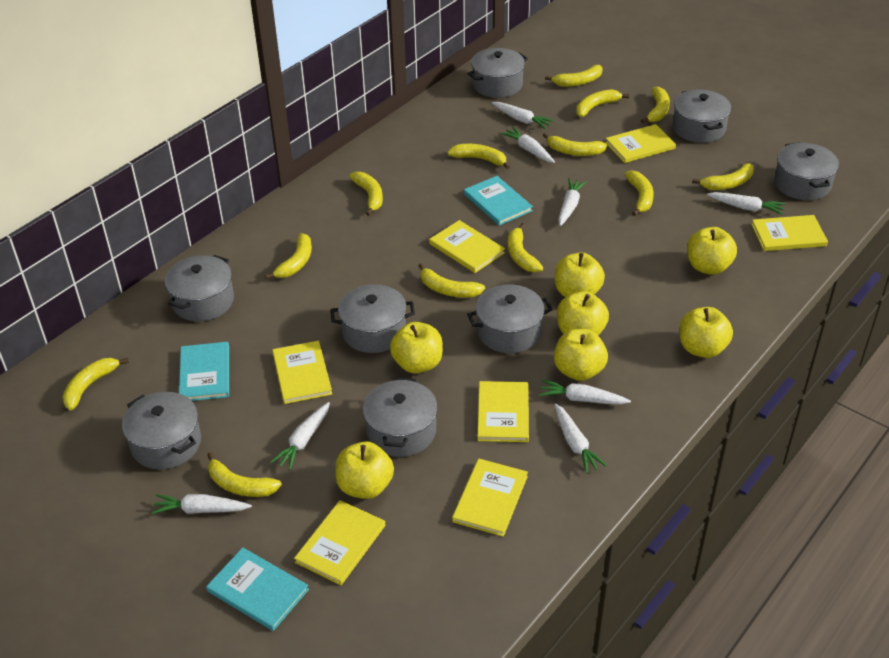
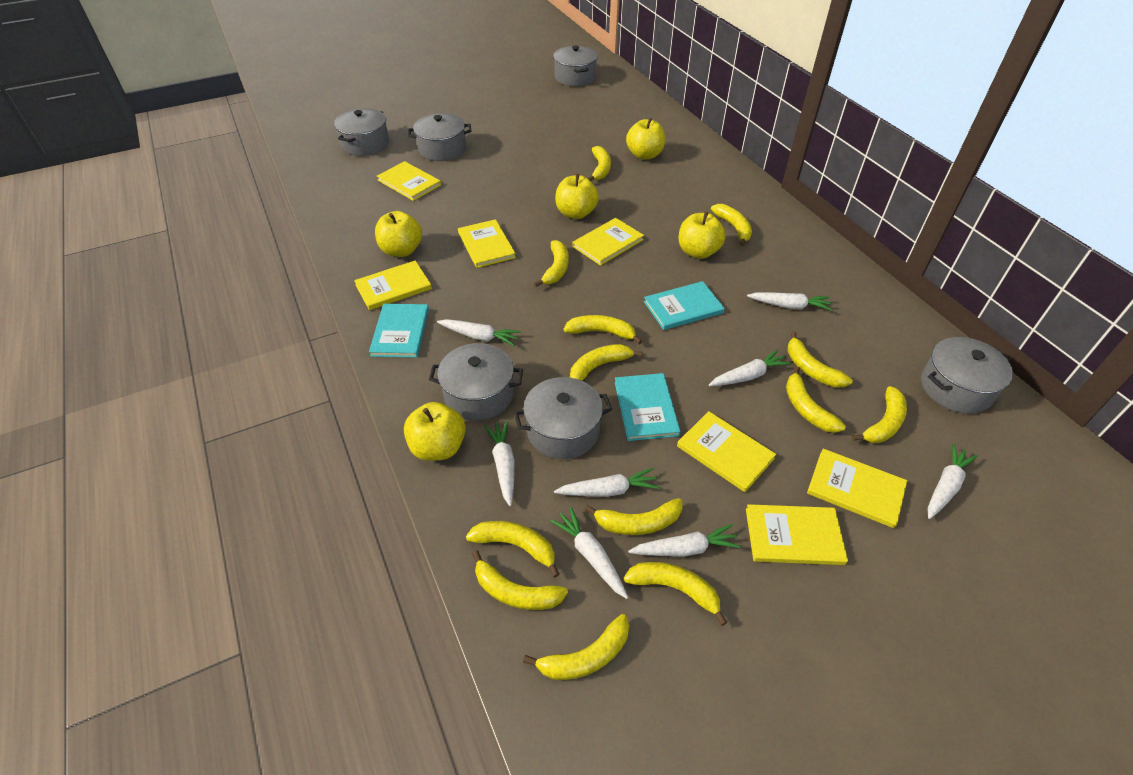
grey pot: [122,392,201,470] [165,255,234,321] [330,284,415,353] [363,378,438,457] [467,48,528,98] [467,285,553,353] [672,90,731,143] [774,142,839,200] = 8 -> [334,108,389,156] [408,113,472,161] [429,343,523,421] [514,377,612,459] [553,45,598,86] [921,337,1013,413] = 6
yellow apple: [335,441,394,499] [390,322,443,374] [554,329,608,381] [555,252,605,297] [557,291,609,335] [679,307,733,358] [687,227,737,275] = 7 -> [375,211,422,257] [404,402,466,461] [555,174,599,219] [626,118,665,160] [678,212,726,259] = 5

